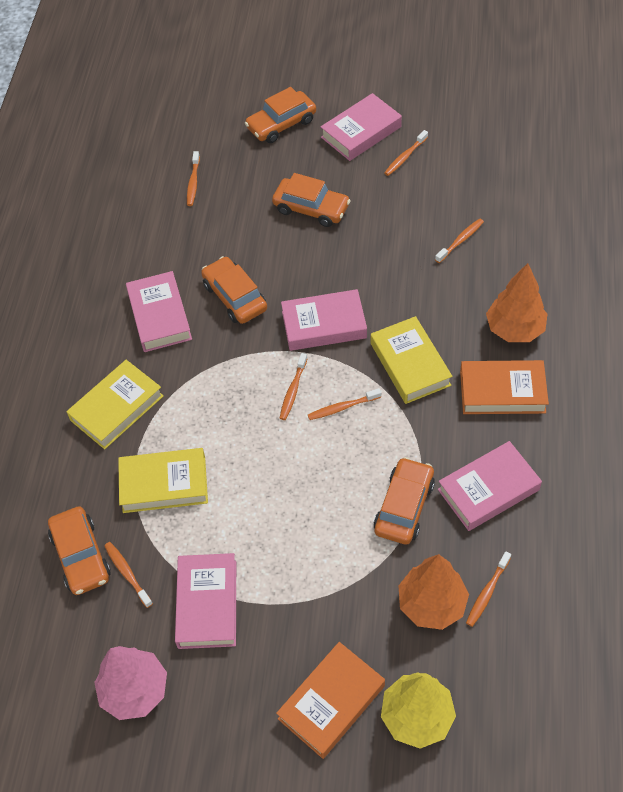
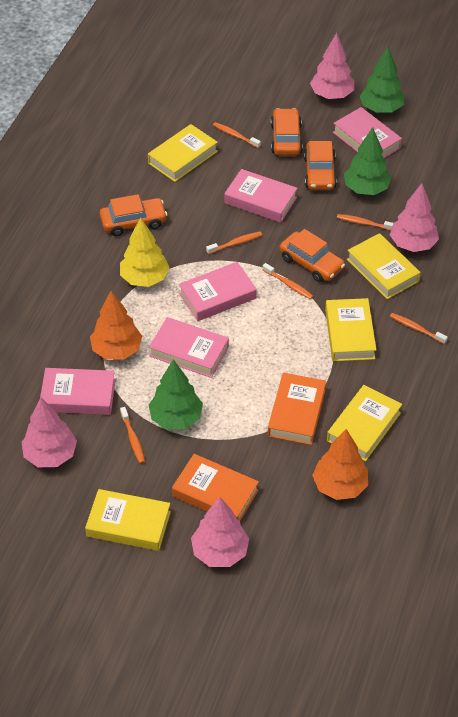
green tree: none = 0 -> [149,359,203,429] [344,127,391,195] [359,47,404,113] = 3
orange car: [48,506,111,595] [201,256,267,324] [245,87,316,143] [272,173,351,227] [374,457,435,545] = 5 -> [100,194,167,236] [271,108,303,155] [279,229,345,282] [304,141,337,190] = 4
orange toothbrush: [104,542,153,608] [187,151,200,206] [280,353,308,420] [308,388,381,420] [384,130,428,176] [435,219,484,263] [466,551,511,627] = 7 -> [120,407,145,464] [206,231,262,254] [213,122,261,148] [263,263,313,299] [337,214,393,231] [390,313,448,344] = 6
pink tree: [94,646,167,720] = 1 -> [22,397,77,467] [191,497,249,567] [310,33,354,99] [390,183,439,252] = 4
yellow book: [67,360,164,449] [118,448,208,513] [371,316,452,404] = 3 -> [85,489,171,551] [148,124,218,182] [325,298,376,361] [327,385,402,461] [347,233,421,299] = 5

